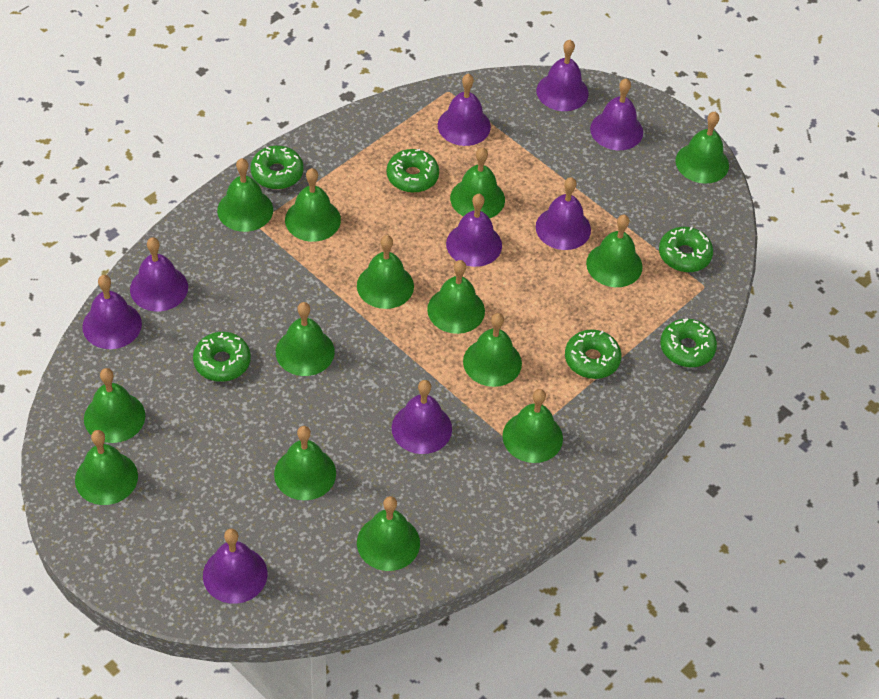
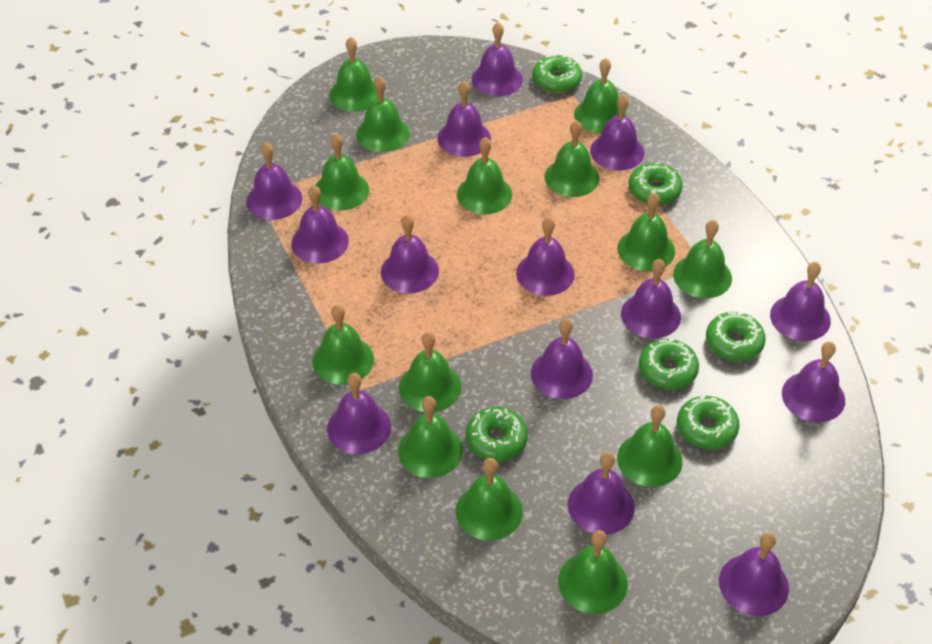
purple bell: [82,275,142,349] [130,237,188,311] [203,529,268,604] [392,380,452,454] [438,73,491,146] [446,194,502,267] [536,40,589,111] [536,177,591,250] [590,78,643,150] = 9 -> [246,143,302,220] [291,185,349,263] [327,373,391,454] [381,215,439,293] [437,81,491,157] [471,22,523,97] [516,217,575,296] [531,319,593,399] [568,452,635,534] [590,94,644,170] [621,259,681,339] [719,532,789,616] [770,262,831,341] [782,341,845,422] = 14

